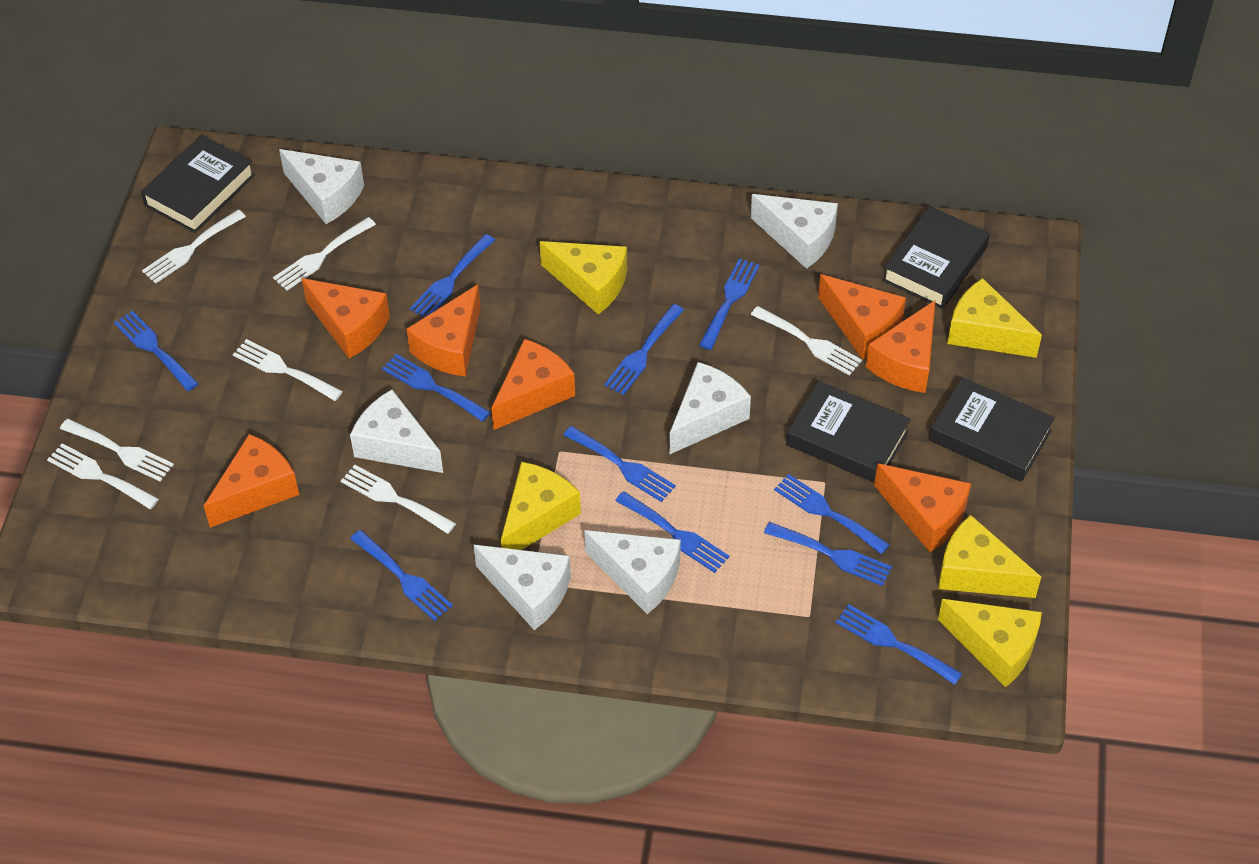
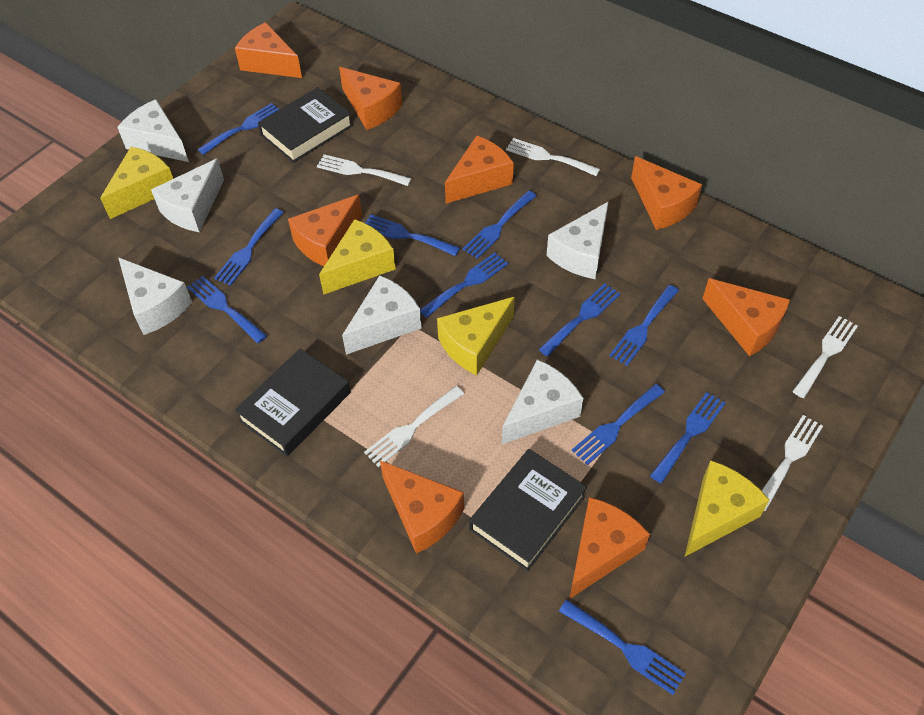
black book: [141,135,255,233] [786,381,910,483] [882,206,990,309] [929,377,1055,482] = 4 -> [235,348,350,456] [258,87,353,163] [469,449,587,571] = 3
orange cheese: [204,434,299,528] [301,278,390,359] [406,284,481,377] [491,339,575,430] [818,274,906,359] [866,300,935,393] [874,463,971,552] = 7 -> [235,22,302,78] [288,195,362,266] [339,67,402,130] [380,460,464,554] [445,136,514,204] [569,497,650,599] [631,156,702,230] [702,278,790,356] = 8
white fork: [47,443,159,509] [60,419,174,482] [142,210,246,284] [233,339,343,401] [273,217,376,291] [341,465,456,534] [751,306,862,376] = 7 -> [317,154,412,186] [364,386,464,467] [506,138,600,176] [762,415,823,511] [792,316,858,398] = 5
yellow cheese: [501,462,581,550] [540,241,627,315] [938,515,1041,598] [938,599,1042,688] [947,278,1042,358] = 5 -> [100,147,173,219] [319,219,396,295] [437,297,515,375] [685,460,769,556] = 4

